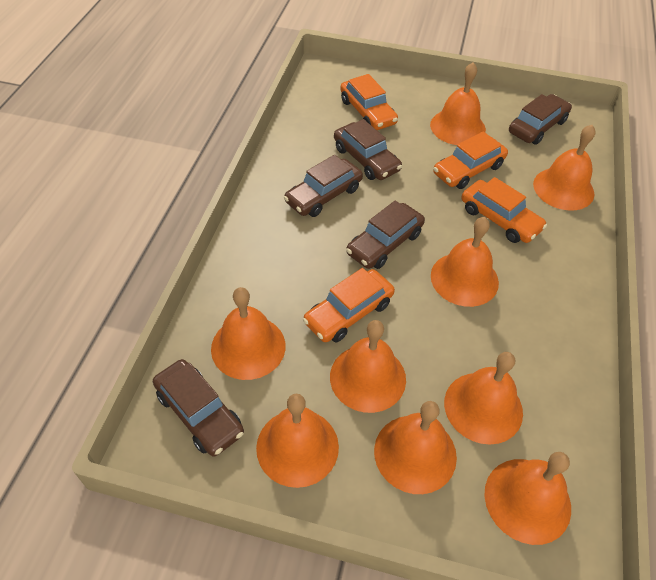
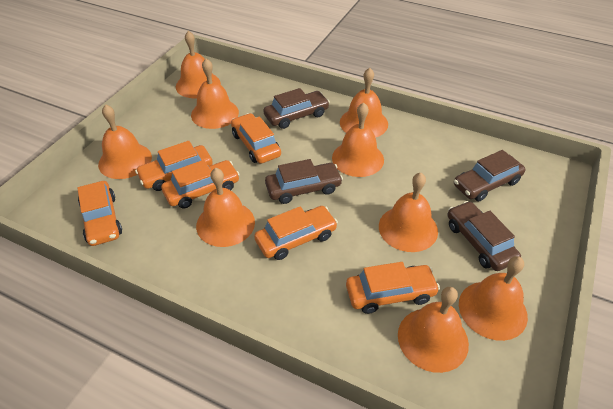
brown car: [153,359,244,457] [284,155,363,217] [334,119,402,180] [346,201,425,269] [509,94,572,145] = 5 -> [263,88,330,129] [265,159,343,204] [448,201,521,271] [454,150,525,201] = 4
orange car: [303,268,395,342] [340,74,398,130] [433,131,508,189] [461,177,547,243] = 4 -> [77,181,122,246] [135,141,213,191] [161,160,240,208] [231,113,281,164] [254,206,338,260] [346,262,440,314] = 6

